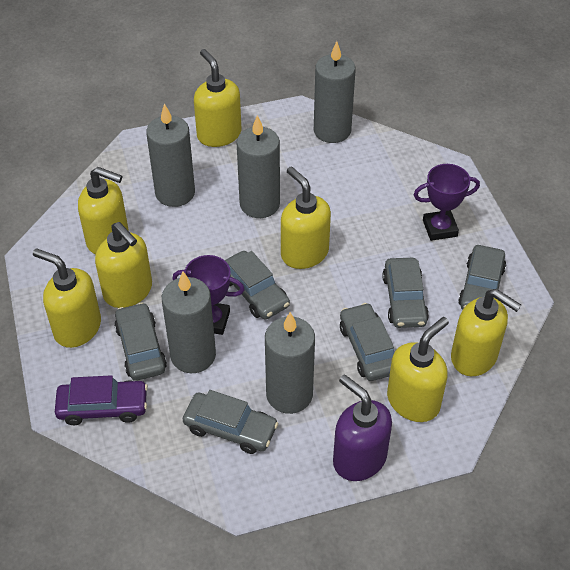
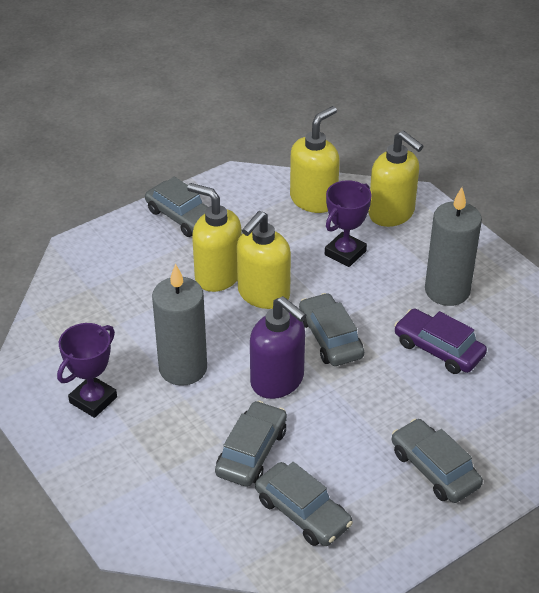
grey candle: [146,104,195,207] [162,271,216,373] [237,115,280,218] [265,312,315,414] [314,41,356,143] = 5 -> [152,264,207,386] [425,187,482,306] = 2
grey car: [114,302,167,381] [183,390,278,454] [225,251,290,319] [340,303,394,381] [382,258,429,328] [458,245,506,310] = 6 -> [145,177,208,237] [215,401,287,487] [255,462,353,546] [299,293,364,366] [392,419,483,503] = 5
yellow soap dispenser: [33,248,101,348] [78,167,128,255] [95,222,152,308] [194,49,242,147] [281,166,331,269] [387,317,449,422] [451,289,521,376] = 7 -> [187,183,242,292] [237,211,291,309] [290,106,340,213] [368,131,424,227] = 4

